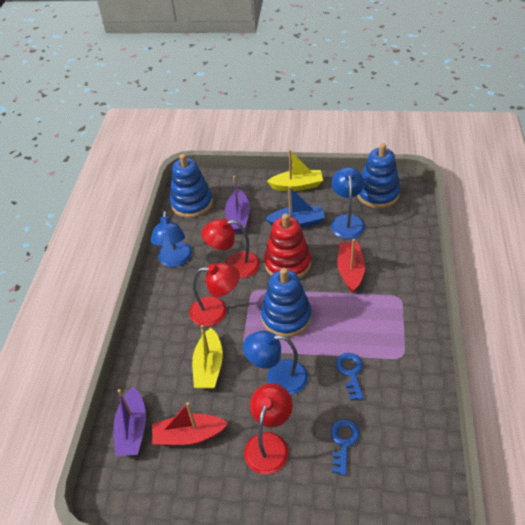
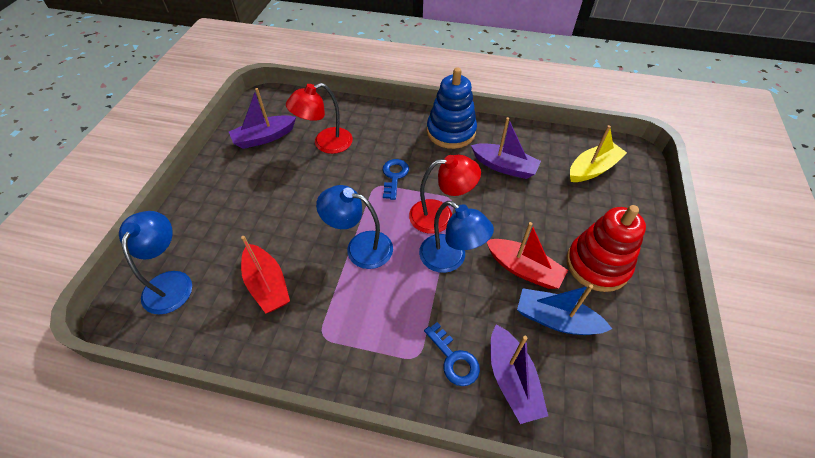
blue stacking toy: [170,154,213,218] [261,268,312,337] [357,143,401,209] = 3 -> [427,67,477,149] = 1
purple boat: [113,387,146,456] [225,176,250,233] = 2 -> [229,88,296,149] [471,117,541,179] [490,325,548,424] = 3
red lamp: [189,263,240,327] [201,218,260,278] [244,383,293,475] = 3 -> [286,83,353,154] [409,155,481,234] = 2
yellow boat: [192,325,223,388] [267,149,323,191] = 2 -> [570,125,627,182] = 1

